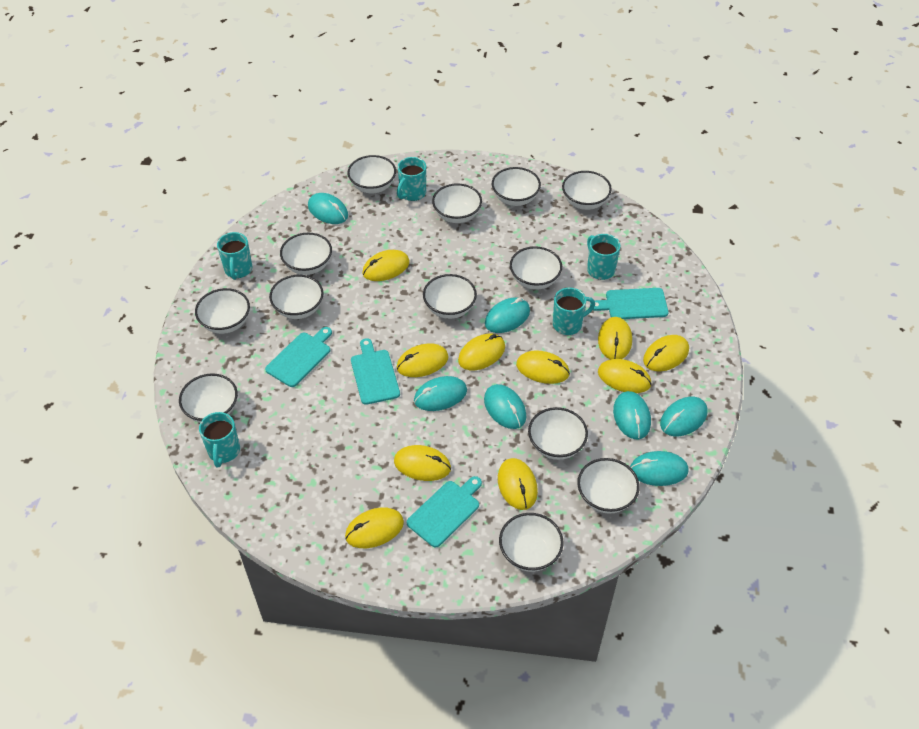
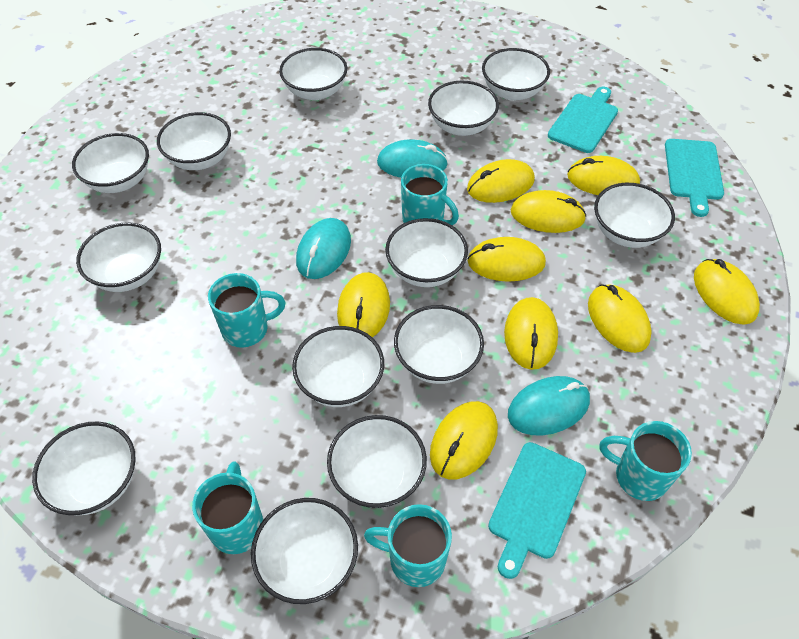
turquoise cutting board: [265,327,332,387] [351,338,400,405] [406,476,482,547] [590,288,668,319] = 4 -> [488,442,586,579] [548,87,618,153] [665,139,724,217] = 3
turquoise mouse: [308,193,348,224] [414,376,467,411] [484,384,526,429] [485,298,530,333] [613,391,651,439] [630,451,688,486] [660,397,708,436] = 7 -> [296,218,351,279] [377,139,448,178] [508,376,590,436] = 3
yellow mouse: [345,507,404,548] [362,250,410,281] [394,445,451,481] [397,343,449,377] [458,334,505,370] [498,458,538,510] [516,350,570,384] [598,317,632,359] [598,359,651,393] [643,335,689,371] = 10 -> [337,272,390,337] [430,401,498,479] [467,159,535,203] [467,237,546,282] [504,297,558,370] [511,190,586,233] [567,156,640,195] [588,284,652,353] [694,259,760,325] = 9

